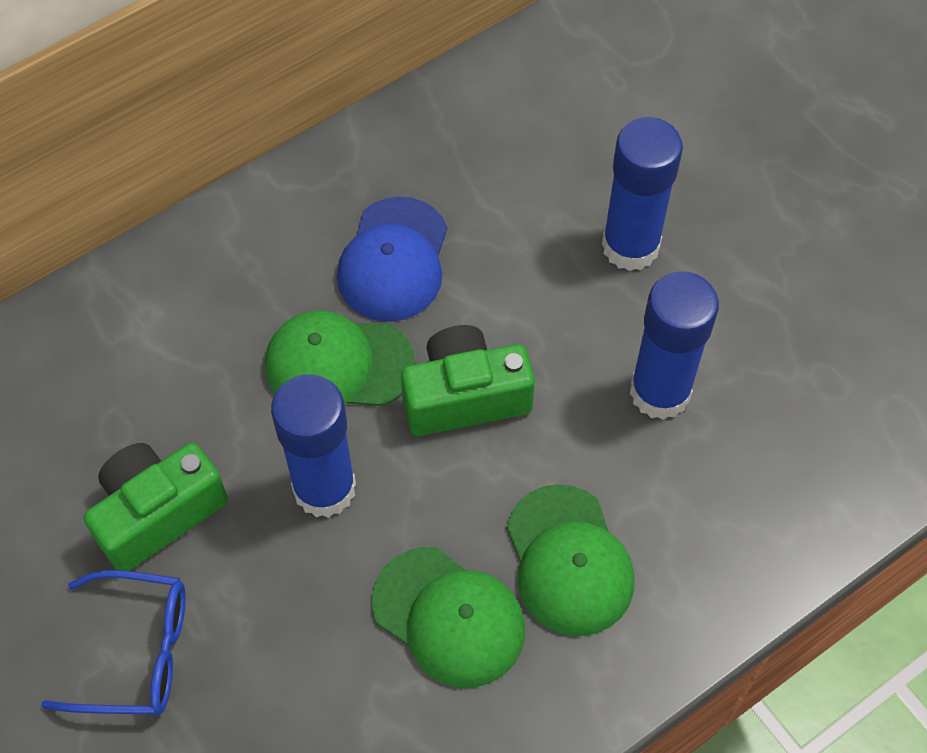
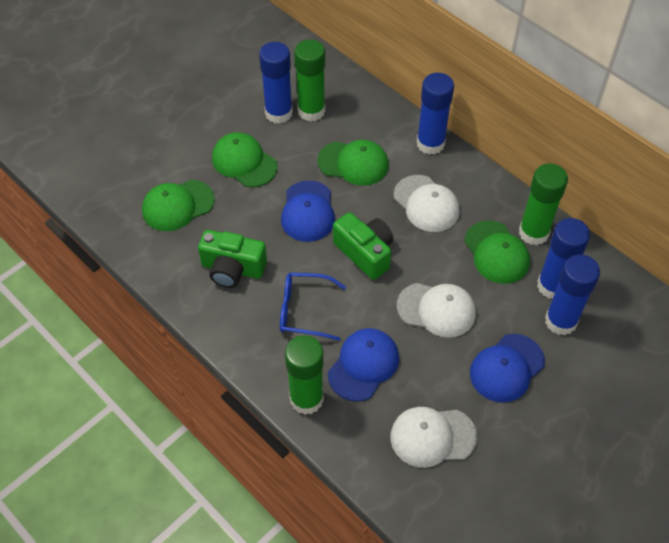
blue cap: [337,197,447,322] = 1 -> [281,180,335,242] [328,328,399,402] [470,334,545,403] = 3
blue glue stick: [271,374,356,518] [602,117,683,271] [630,271,719,420] = 3 -> [259,42,293,124] [417,73,454,155] [537,218,590,299] [545,254,600,335] = 4
green cap: [265,310,415,406] [372,547,525,688] [506,484,635,636] = 3 -> [142,180,215,231] [212,132,278,188] [317,140,389,186] [464,221,530,284] = 4
green glue stick: none = 0 -> [285,335,324,415] [294,40,325,122] [519,163,568,245] = 3
white cap: none = 0 -> [390,407,477,468] [394,175,460,232] [397,283,476,338] = 3

